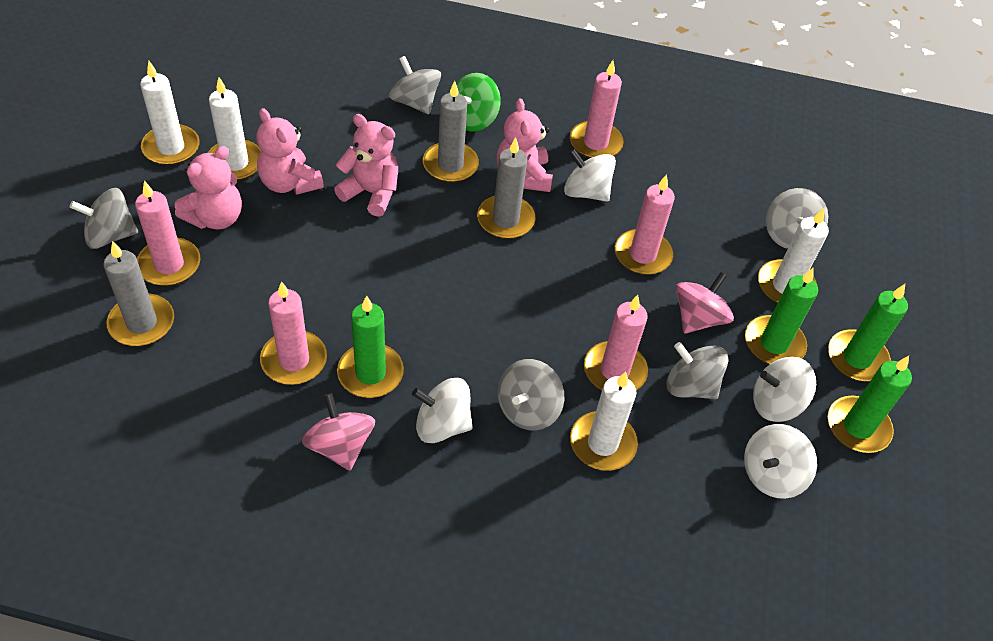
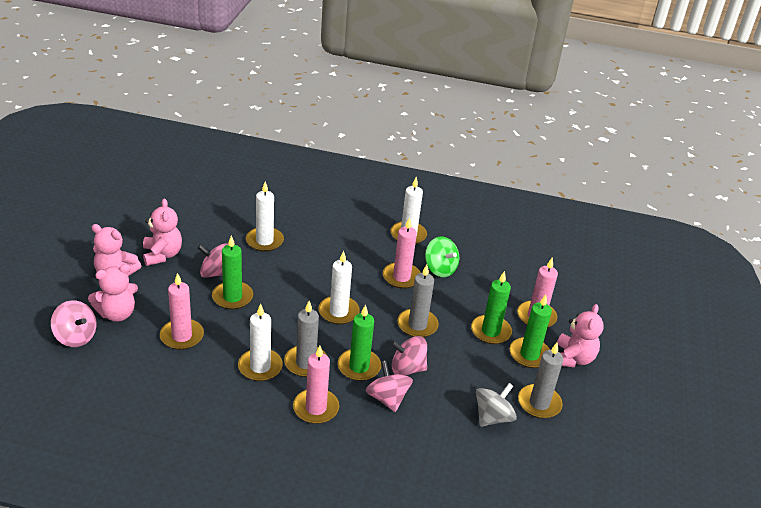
grey spinning top: [70,188,138,249] [389,56,441,114] [498,359,564,431] [667,342,729,399] [766,188,828,249] = 5 -> [476,383,517,427] = 1
pink candle: [135,181,201,286] [260,281,327,385] [570,60,624,159] [584,295,648,390] [615,174,675,275] = 5 -> [160,273,204,350] [293,345,339,424] [383,217,421,289] [517,258,558,327] = 4
pink spinning top: [302,393,375,470] [676,272,734,334] = 2 -> [51,300,96,347] [197,243,229,278] [366,361,413,412] [391,336,427,376] = 4
white spinning top: [412,378,473,443] [564,149,616,202] [744,424,817,499] [753,357,816,422] = 4 -> none = 0

